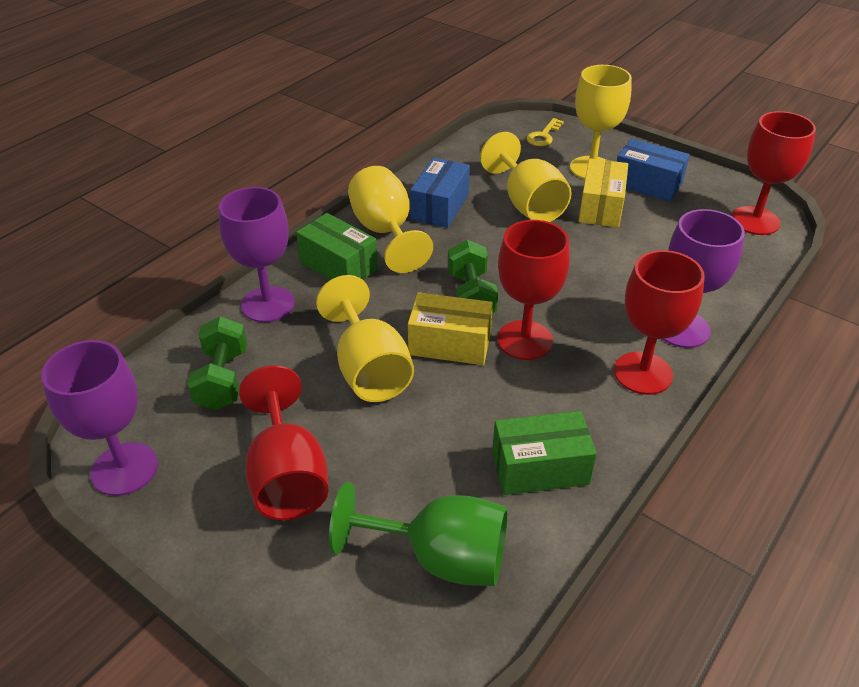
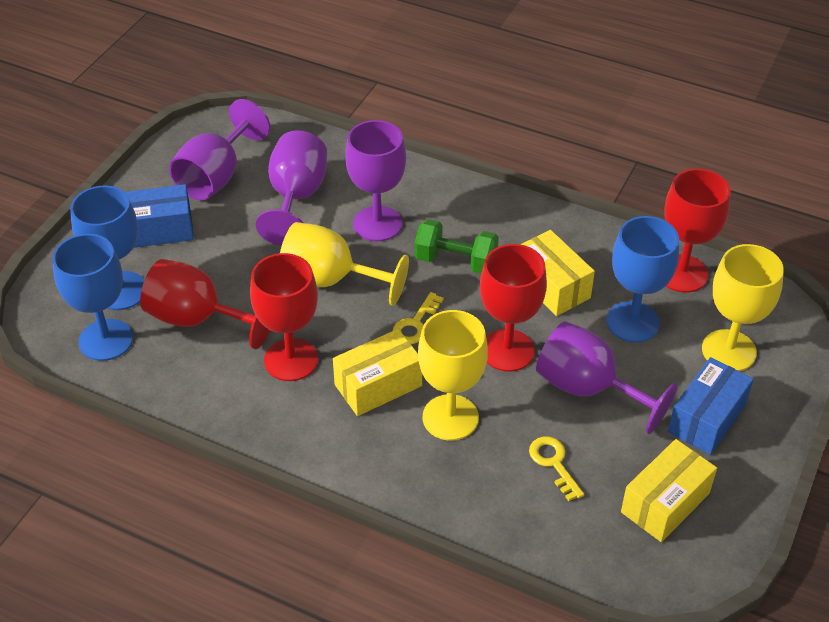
blue goblet: none = 0 -> [52,234,133,361] [70,186,144,310] [607,216,679,342] = 3
green box: [296,213,378,280] [492,411,597,495] = 2 -> none = 0
green dumbbell: [187,316,247,410] [448,240,498,313] = 2 -> [414,219,499,273] = 1
green goblet: [329,482,508,586] = 1 -> none = 0
purple goblet: [41,340,158,496] [219,187,295,323] [663,209,745,348] = 3 -> [169,99,270,200] [256,130,327,246] [345,120,406,242] [536,321,678,434] = 4
yellow box: [408,292,493,365] [579,158,628,227] = 2 -> [333,329,422,416] [520,230,595,316] [621,439,717,542] = 3
yellow goblet: [316,275,414,402] [348,166,433,273] [480,132,572,222] [570,65,632,179] = 4 -> [280,222,409,306] [418,310,488,441] [702,244,784,371] = 3
yellow key: [527,118,564,146] = 1 -> [393,292,444,344] [529,436,584,501] = 2

